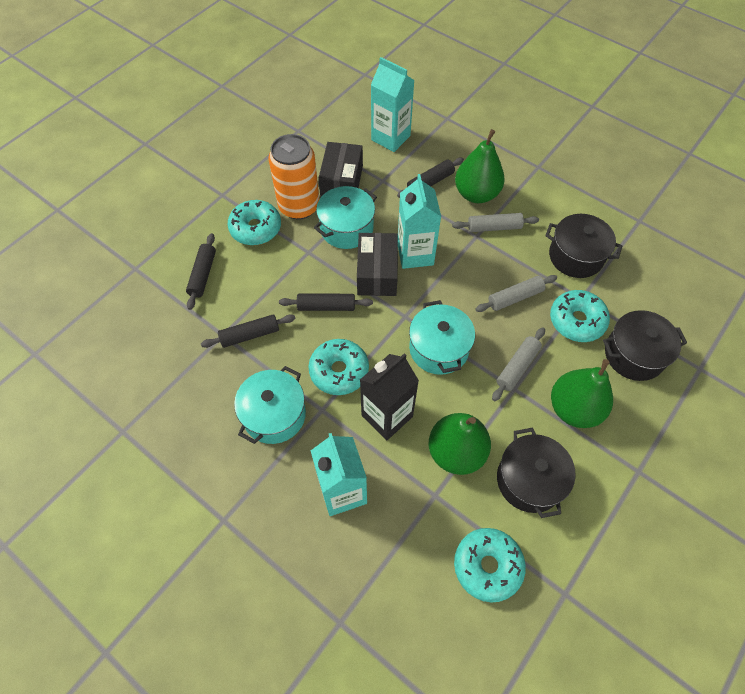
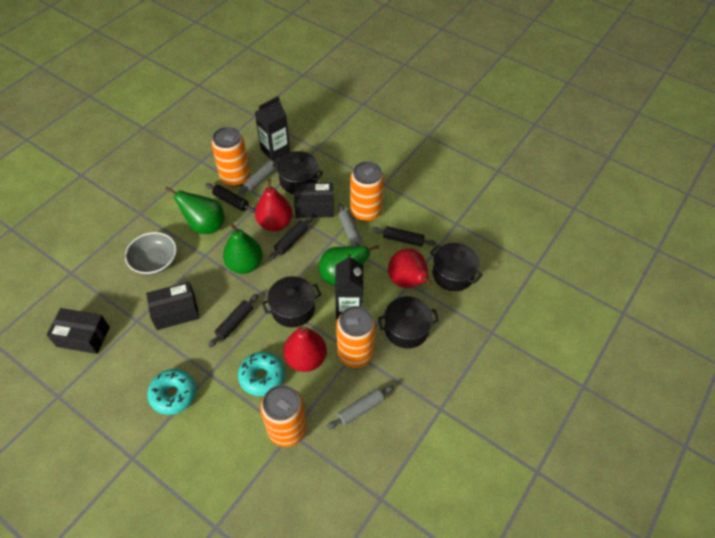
black box: [318,142,363,198] [357,233,398,296] = 2 -> [47,308,110,354] [146,282,200,330] [294,183,334,218] = 3
black carton: [360,353,419,440] = 1 -> [255,96,290,162] [335,254,363,319] = 2
black pot: [497,428,576,518] [545,214,622,278] [603,310,687,381] = 3 -> [262,276,321,327] [272,151,323,194] [378,296,439,349] [430,243,483,291] = 4
grey bowl: none = 0 -> [125,232,177,275] = 1
orange can: [269,134,319,220] = 1 -> [211,127,250,187] [260,385,307,447] [336,306,376,368] [350,161,384,222] = 4
red pear: none = 0 -> [255,179,293,231] [283,326,327,372] [388,248,432,288] = 3
turquoise carton: [311,433,367,516] [371,57,415,152] [398,174,441,269] = 3 -> none = 0
turquoise donut: [228,200,281,245] [308,339,369,395] [454,528,526,603] [550,290,610,342] = 4 -> [147,369,196,415] [238,352,285,396] = 2
turquoise pot: [234,366,306,444] [314,186,377,249] [409,300,475,375] = 3 -> none = 0

